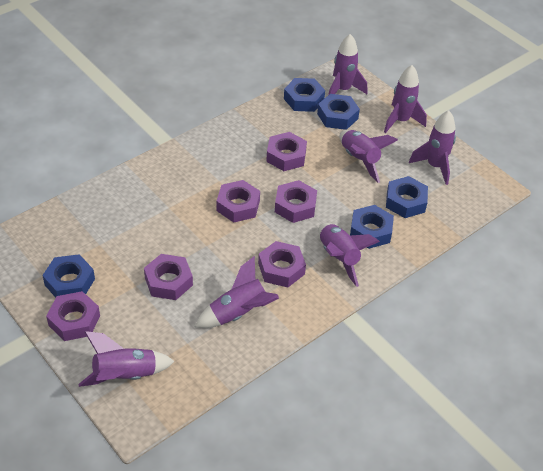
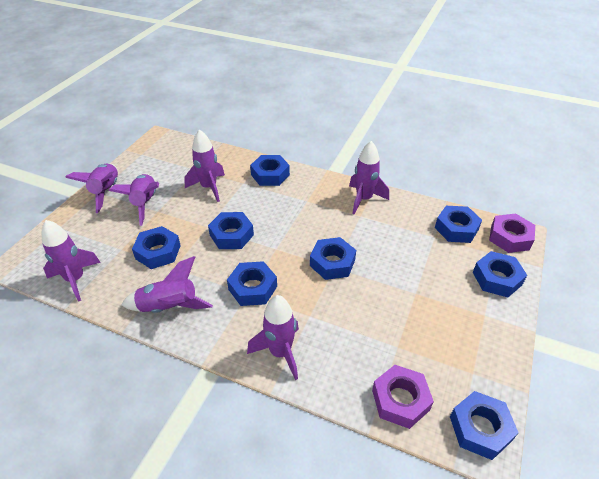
blue nut: [42,254,95,298] [284,78,325,112] [317,94,360,130] [350,205,394,249] [386,176,428,218] = 5 -> [132,226,181,269] [208,212,254,249] [227,261,277,306] [250,155,290,186] [310,237,356,280] [435,206,482,243] [450,391,519,460] [473,251,527,297] = 8
purple nut: [46,291,100,341] [144,254,193,300] [216,180,260,223] [258,241,306,287] [266,132,307,171] [275,180,317,223] = 6 -> [372,365,434,429] [489,213,535,253] = 2

